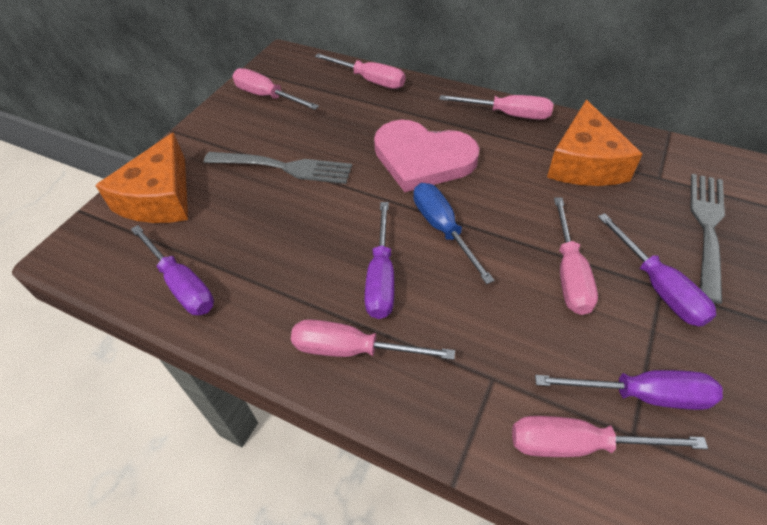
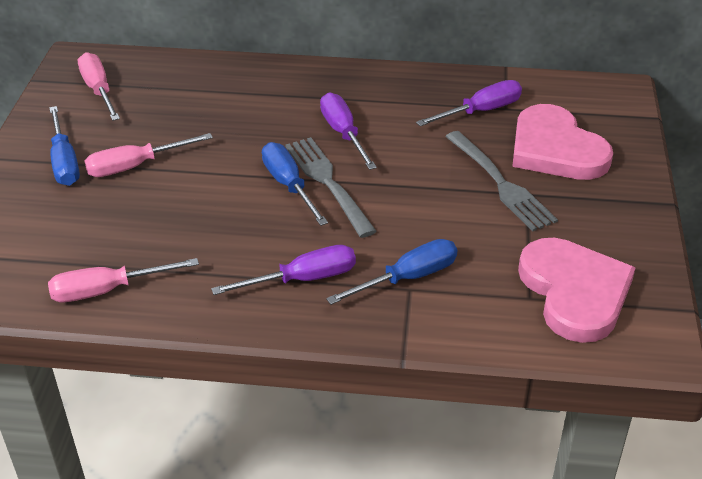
blue screwdriver: [414,183,495,284] = 1 -> [49,106,80,186] [262,142,328,226] [326,239,457,305] = 3
orange cheese: [95,133,188,223] [547,100,643,186] = 2 -> none = 0
pink heart: [374,120,480,192] = 1 -> [512,104,613,180] [518,238,636,343] = 2
pink screwdriver: [232,68,319,110] [291,319,455,360] [315,53,405,89] [439,95,554,120] [512,416,708,457] [554,198,598,315] = 6 -> [48,258,199,302] [78,52,120,121] [84,133,213,177] = 3
purple screwdriver: [131,225,214,315] [365,202,394,319] [535,370,723,410] [598,213,716,327] = 4 -> [211,245,356,295] [320,92,377,170] [416,80,522,126] = 3

